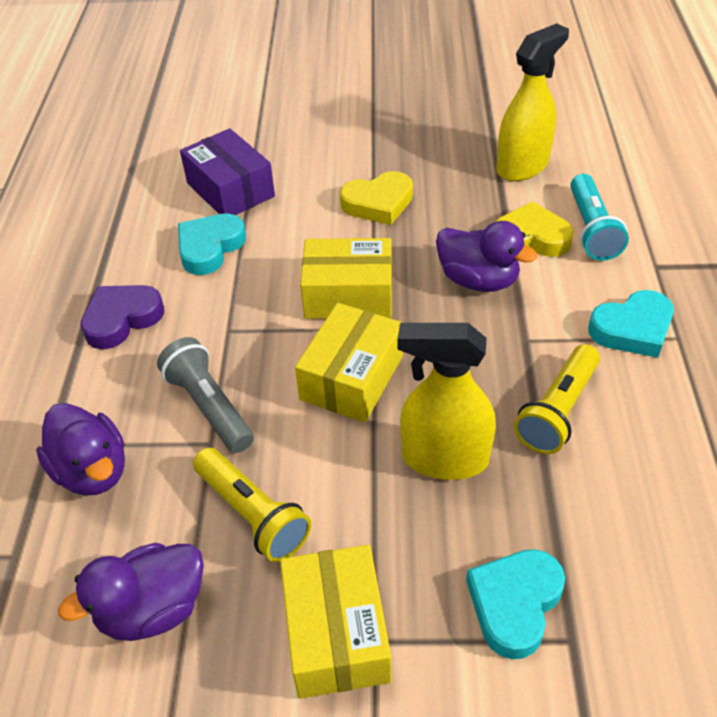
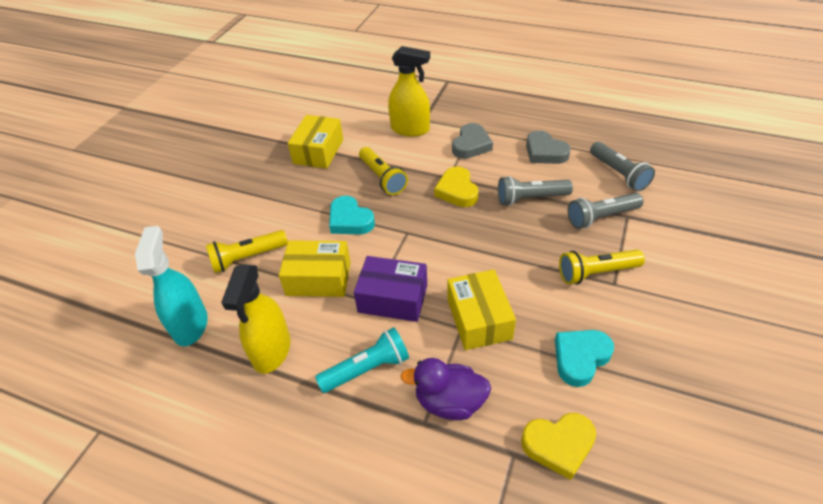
grey flashlight: [157,337,254,453] = 1 -> [498,176,573,206] [568,193,643,229] [590,142,655,192] = 3
grey heart: none = 0 -> [452,123,493,159] [526,130,571,164] = 2
purple duck: [36,403,125,496] [58,543,204,641] [436,221,538,292] = 3 -> [400,358,491,420] = 1
purple heart: [80,285,164,349] = 1 -> none = 0
turquoise heart: [178,213,246,275] [466,549,565,659] [588,290,674,358] = 3 -> [329,196,375,235] [555,330,614,387] = 2
turquoise spray bottle: none = 0 -> [135,226,208,346] = 1
yellow flashlight: [193,448,311,562] [514,344,600,454] = 2 -> [206,230,288,273] [359,147,408,195] [559,250,645,285] = 3

